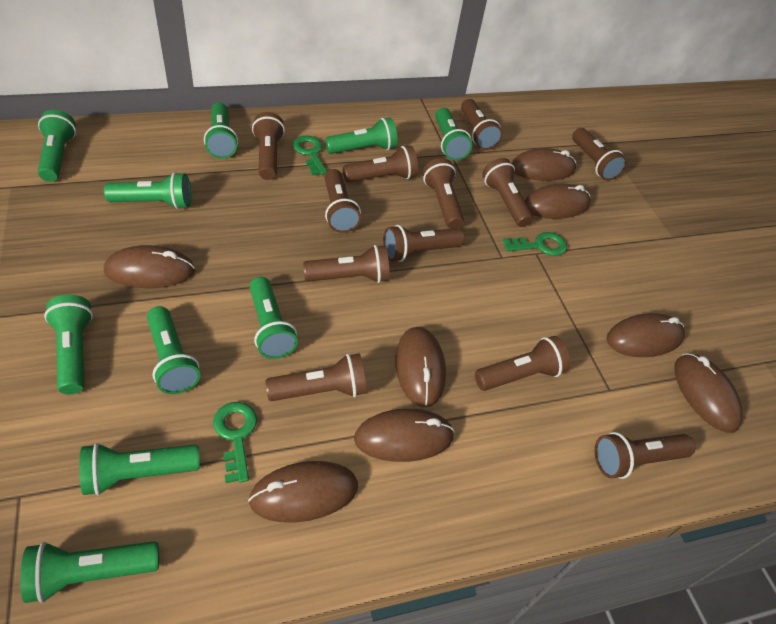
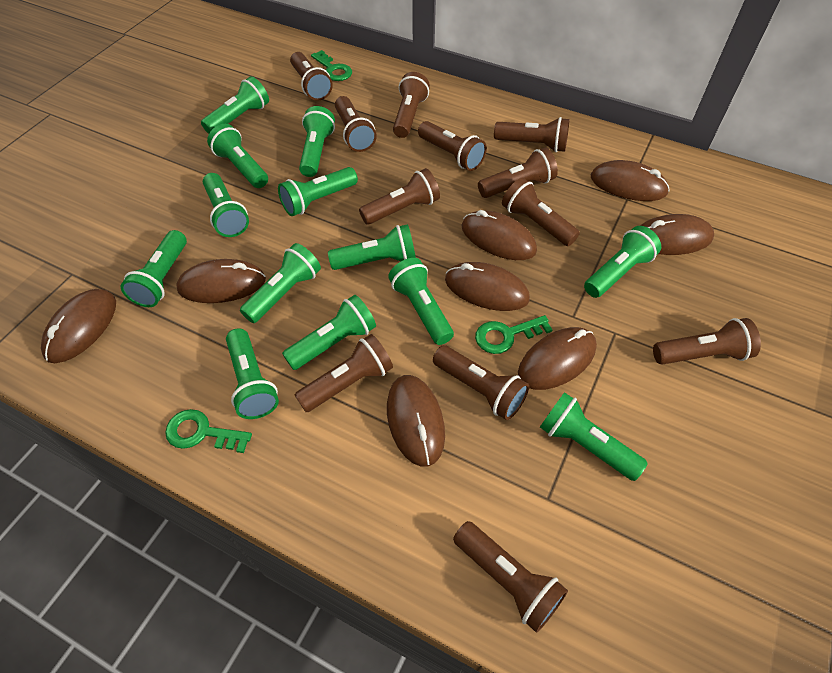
green flashlight: [20,541,159,603] [38,110,76,182] [44,295,93,394] [79,443,200,495] [104,172,191,209] [147,306,200,394] [204,103,238,159] [249,277,298,359] [325,118,398,154] [435,108,472,161] = 10 -> [121,230,187,307] [201,76,269,134] [203,173,249,237] [207,124,268,188] [226,328,279,419] [240,243,321,323] [278,167,358,216] [282,295,376,370] [299,106,335,177] [328,224,416,270] [388,258,454,345] [540,392,648,481] [584,226,661,298] = 13

